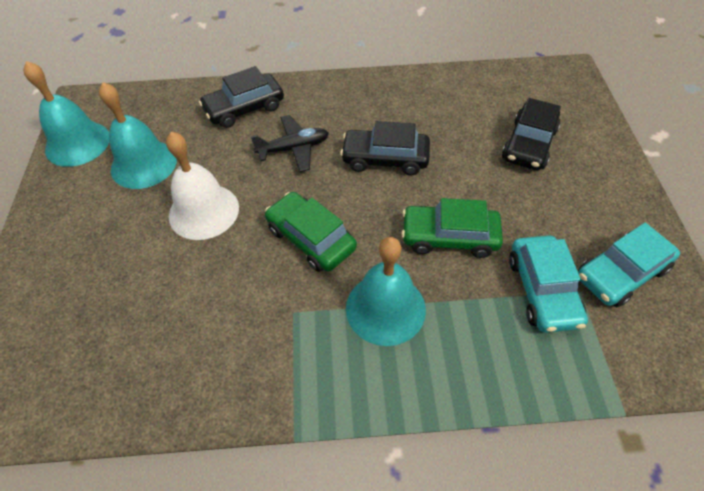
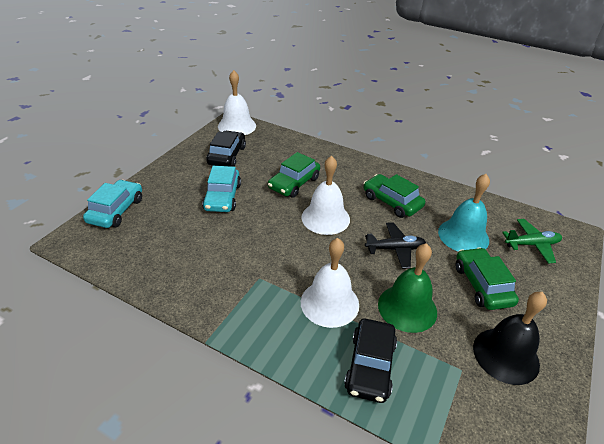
black bell: none = 0 -> [473,292,547,385] = 1
black car: [199,66,284,128] [340,121,430,175] [502,98,561,170] = 3 -> [206,131,246,167] [344,319,397,403] = 2
green bell: none = 0 -> [378,243,437,333] = 1
green car: [265,192,357,272] [401,198,503,258] = 2 -> [268,152,320,198] [364,174,425,218] [456,247,519,310] = 3
green plane: none = 0 -> [502,219,562,264] = 1
turquoise bell: [23,61,109,167] [99,82,177,189] [346,237,426,346] = 3 -> [438,174,490,251] = 1
white bell: [166,132,239,240] = 1 -> [218,70,256,135] [301,156,350,235] [301,238,359,328] = 3

